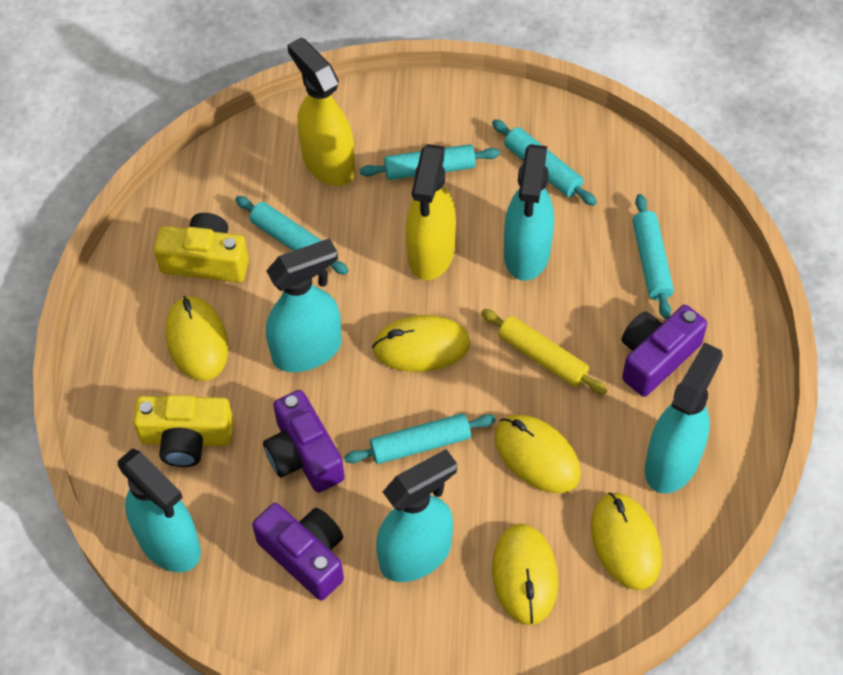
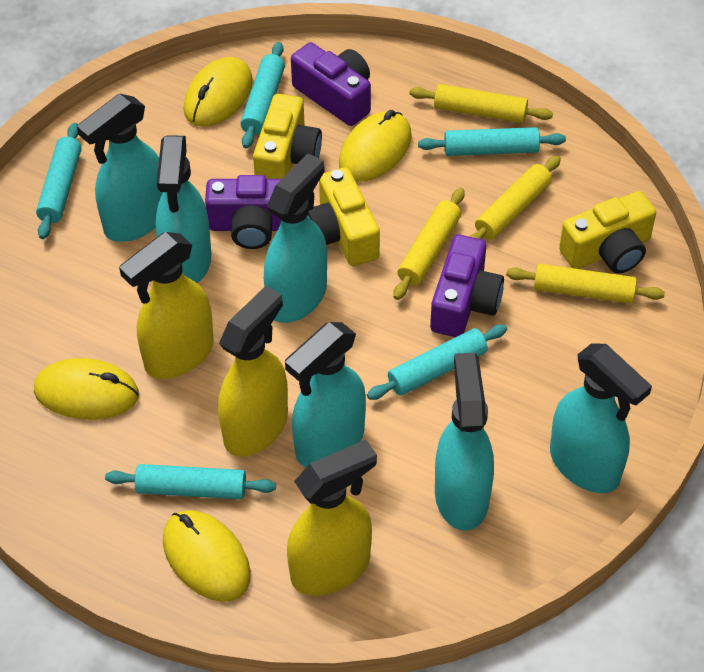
turquoise spray bottle: [118,448,201,572] [266,238,342,372] [376,449,457,582] [504,144,554,281] [645,342,723,493] = 5 -> [77,94,163,242] [156,135,211,283] [264,153,327,323] [285,322,366,467] [435,353,494,531] [550,343,652,493] = 6
yellow camera: [133,395,234,467] [154,213,249,282] = 2 -> [253,94,322,179] [307,167,380,266] [559,191,656,274] = 3
yellow mouse: [166,296,228,381] [372,315,471,372] [492,524,558,625] [494,415,581,493] [591,493,662,590] = 5 -> [34,358,139,420] [163,510,251,602] [184,57,253,127] [339,110,412,181] = 4
yellow rolling pin: [481,309,607,395] = 1 -> [393,188,465,300] [409,84,553,123] [469,156,561,240] [506,264,665,304] = 4
yellow spray bottle: [287,37,355,186] [406,144,456,280] = 2 -> [119,232,214,379] [218,286,288,457] [287,440,377,596] = 3

